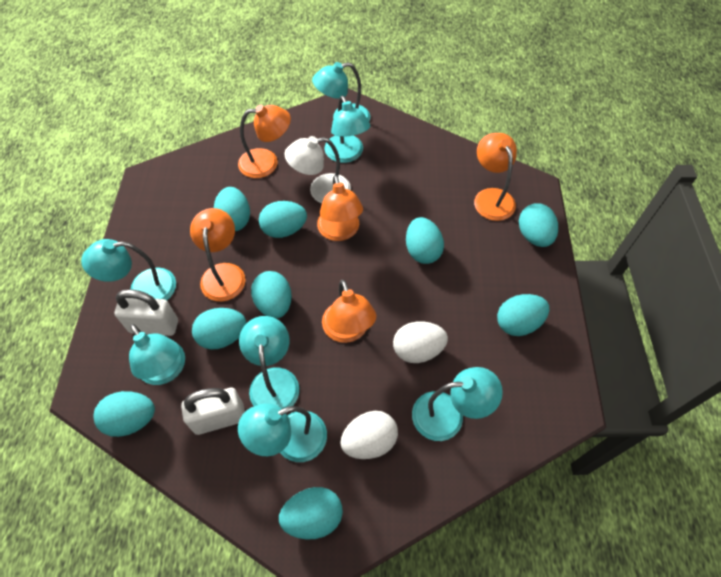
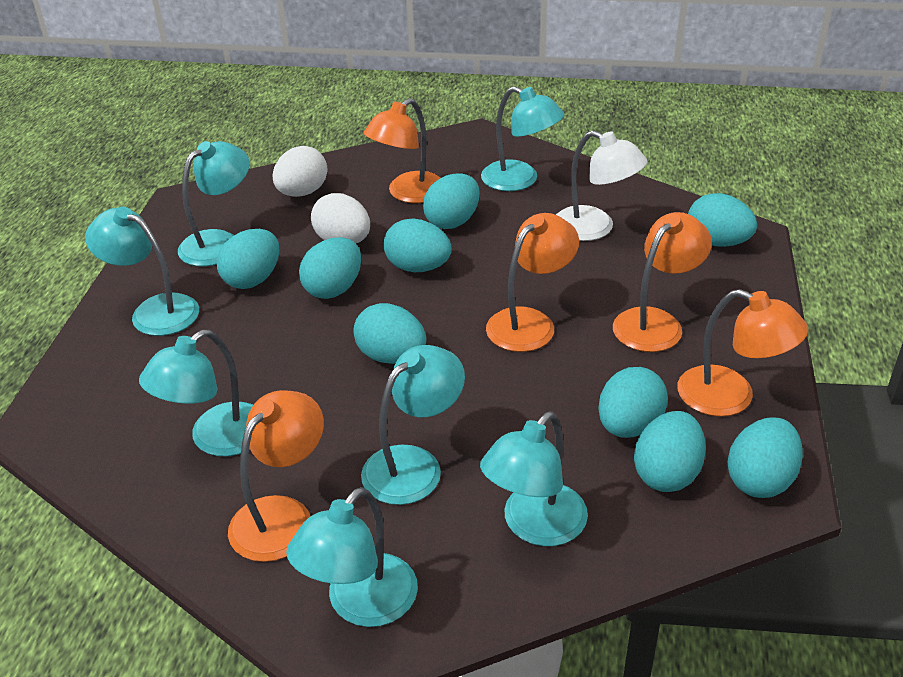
white padlock: [114,289,178,336] [181,388,245,435] = 2 -> none = 0

